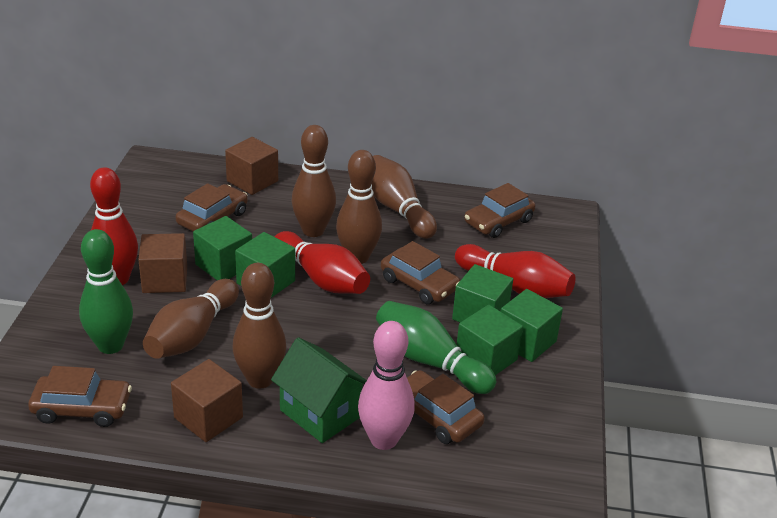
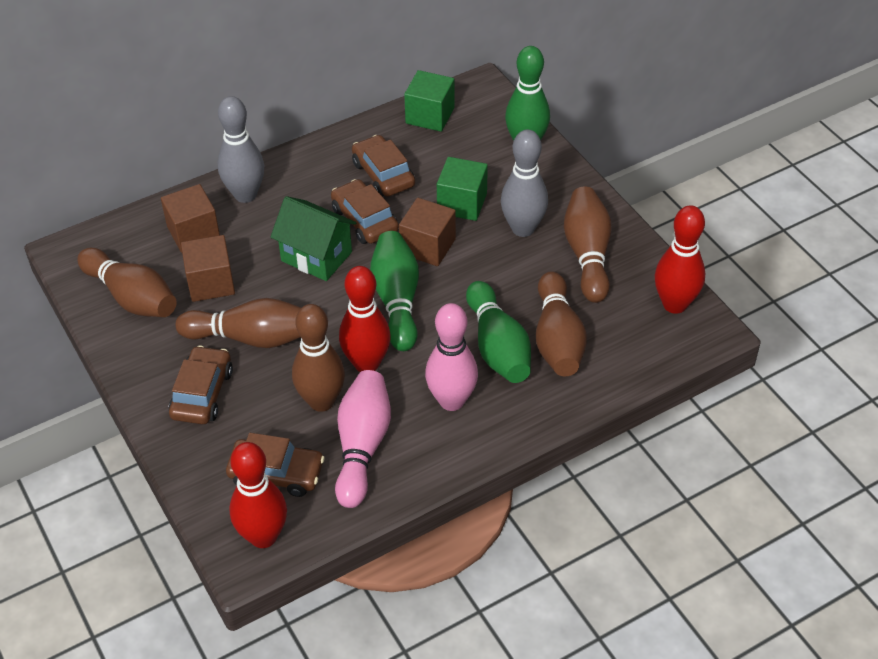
brown car: [28,366,132,427] [176,183,248,231] [381,241,460,304] [407,370,485,444] [464,183,535,238] = 5 -> [169,346,233,424] [226,433,325,497] [331,179,399,244] [352,135,415,197] = 4
green bowling pin: [79,229,133,354] [376,301,496,394] = 2 -> [370,231,419,351] [466,281,531,383] [505,46,550,141] = 3
green cube: [193,216,252,280] [235,232,295,298] [452,264,513,322] [457,305,523,375] [501,289,563,362] = 5 -> [404,70,455,132] [437,157,488,221] = 2
grey bowling pin: none = 0 -> [218,96,264,203] [501,130,548,237] = 2
pink bowling pin: [358,321,415,450] = 1 -> [335,370,391,508] [425,303,478,411] = 2

